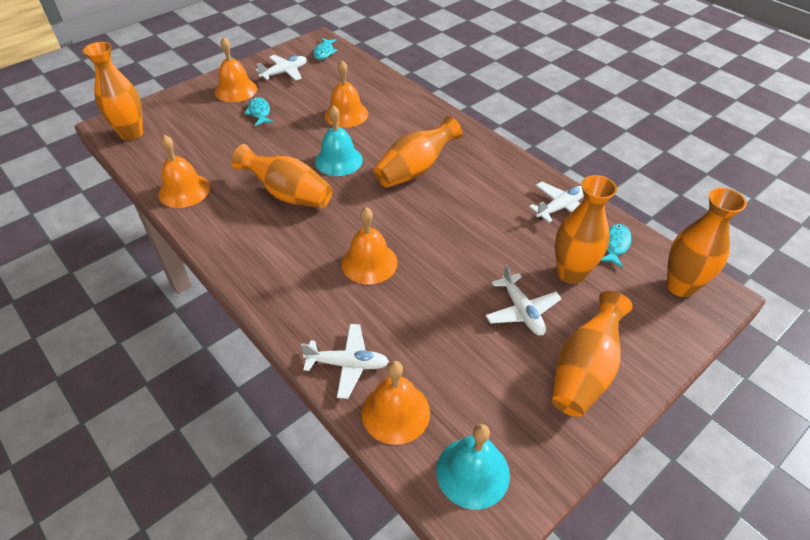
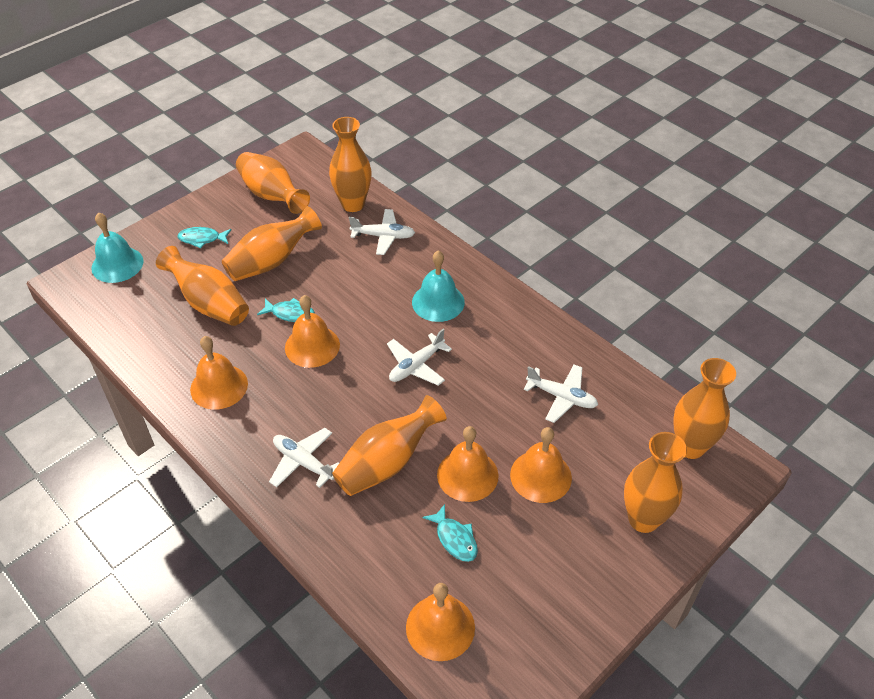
orange vase: [83,42,143,141] [232,144,333,208] [373,116,462,188] [552,291,633,417] [555,175,617,284] [667,188,747,297] = 6 -> [156,246,249,326] [222,206,322,281] [236,152,310,214] [329,117,372,212] [332,395,447,496] [624,432,687,533] [673,358,736,459] = 7

